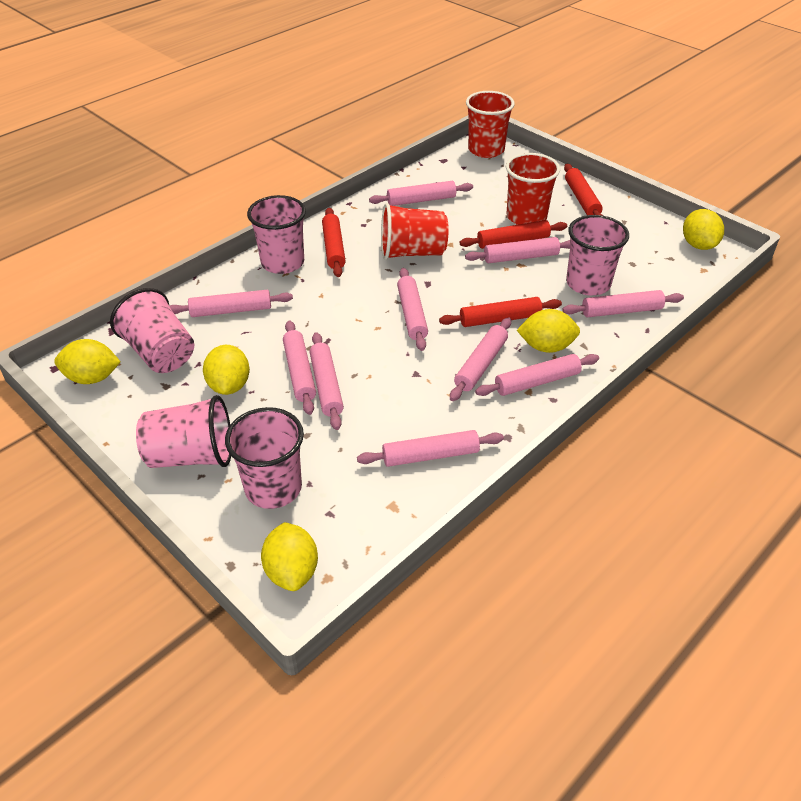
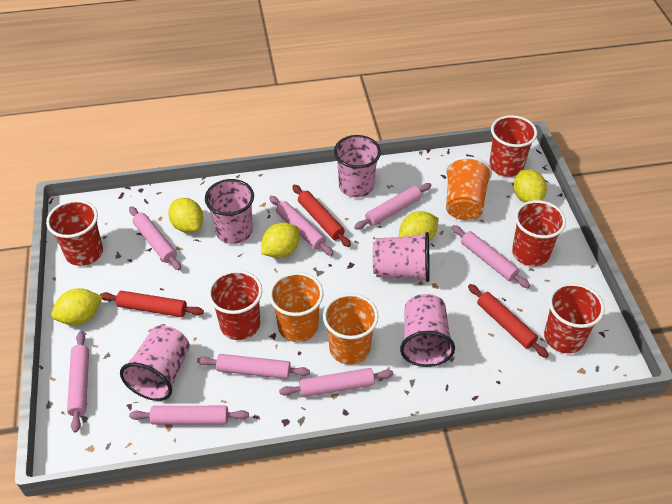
orange cup: none = 0 -> [269,272,323,342] [323,293,378,365] [446,156,492,220] = 3
pink rolling pin: [170,290,293,317] [283,321,316,415] [310,332,344,430] [357,430,504,467] [369,181,473,206] [397,268,428,351] [450,317,511,401] [465,237,570,263] [475,354,599,396] [562,290,684,317] = 10 -> [67,331,89,433] [129,206,181,270] [129,406,249,425] [197,354,310,379] [269,196,333,256] [279,368,394,397] [354,183,432,230] [452,225,530,288] = 8
red cup: [381,203,449,260] [466,91,515,158] [506,153,560,225] = 3 -> [46,200,103,266] [208,270,262,340] [489,115,537,177] [512,200,566,266] [544,283,605,354] = 5
red rolling pin: [322,208,346,277] [439,297,562,327] [460,220,567,249] [564,164,603,215] = 4 -> [100,291,204,317] [292,185,351,247] [468,284,549,358] = 3

